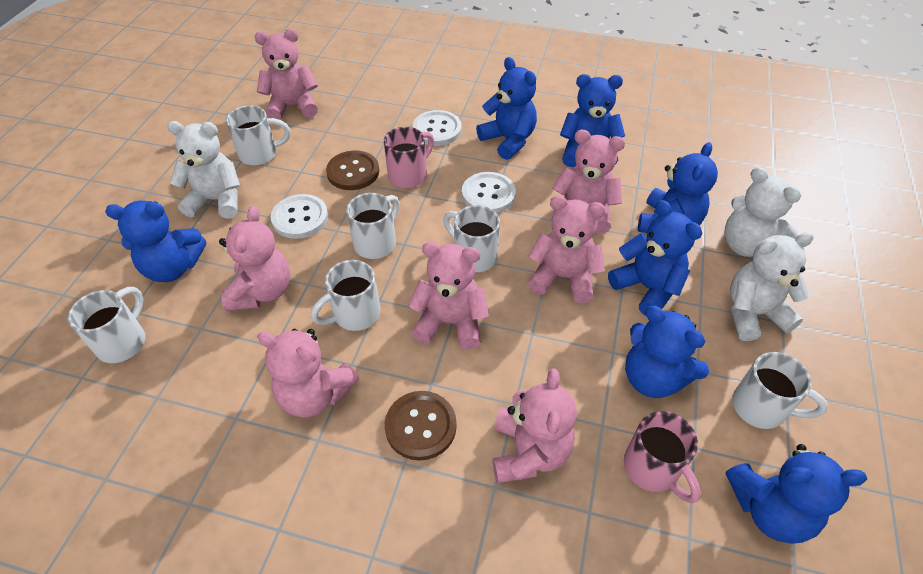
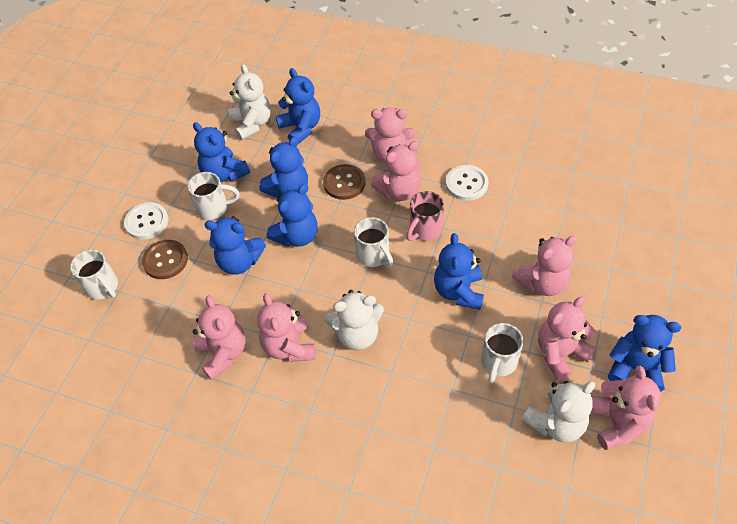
pink mug: [384,127,434,188] [624,411,701,503] = 2 -> [406,191,444,241] = 1
white button: [271,194,328,239] [413,110,462,146] [462,172,516,213] = 3 -> [124,202,169,239] [446,165,489,201] = 2
white mug: [68,287,145,363] [226,105,290,165] [311,260,380,331] [346,193,400,259] [443,205,500,272] [732,352,828,429] = 6 -> [70,250,118,299] [187,172,240,220] [354,217,394,267] [481,323,524,384] = 4

